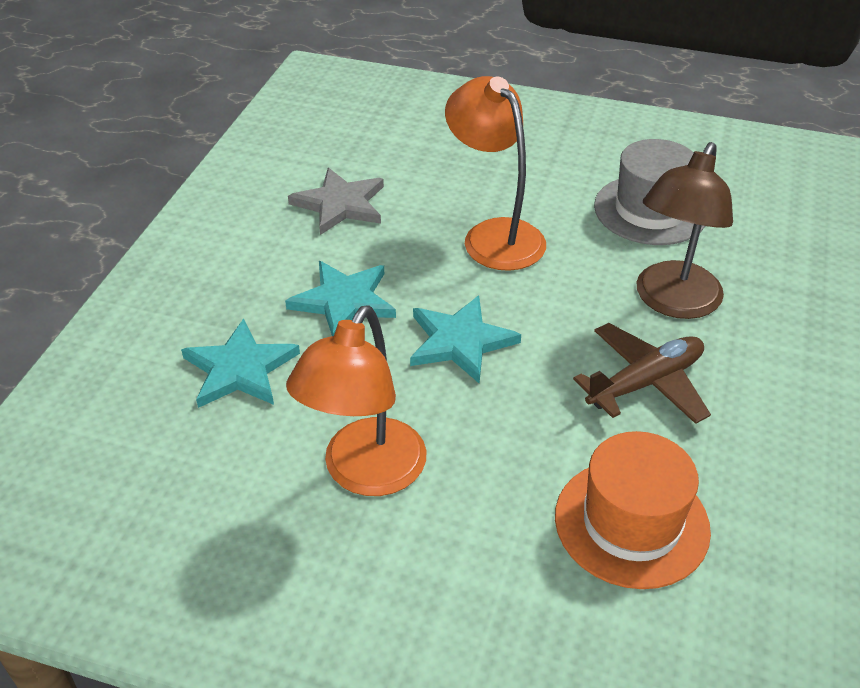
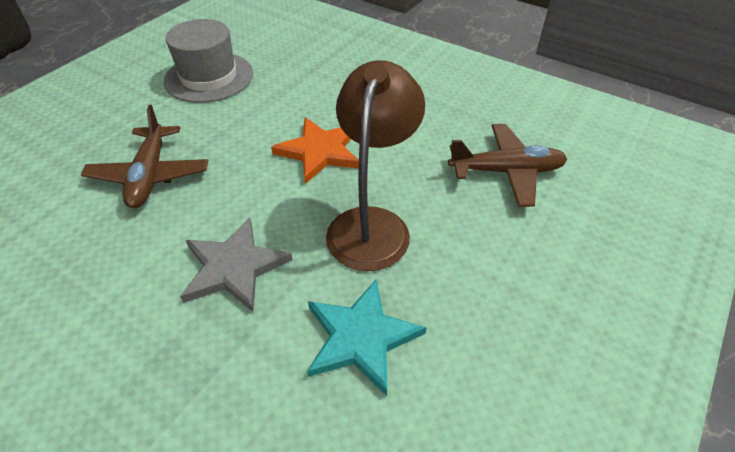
brown plane: [573,323,711,424] = 1 -> [81,105,208,208] [448,124,567,207] = 2
orange hat: [555,431,711,589] = 1 -> none = 0
orange lamp: [286,305,426,496] [445,76,546,271] = 2 -> none = 0
orange star: none = 0 -> [271,117,359,184] = 1
turquoise star: [181,318,300,408] [285,261,396,336] [410,296,521,383] = 3 -> [307,279,427,396] = 1

